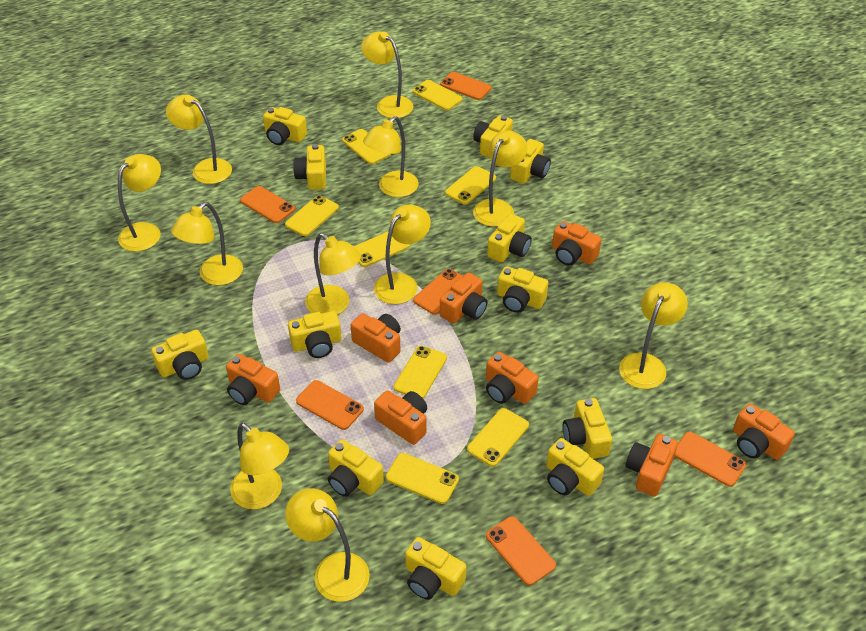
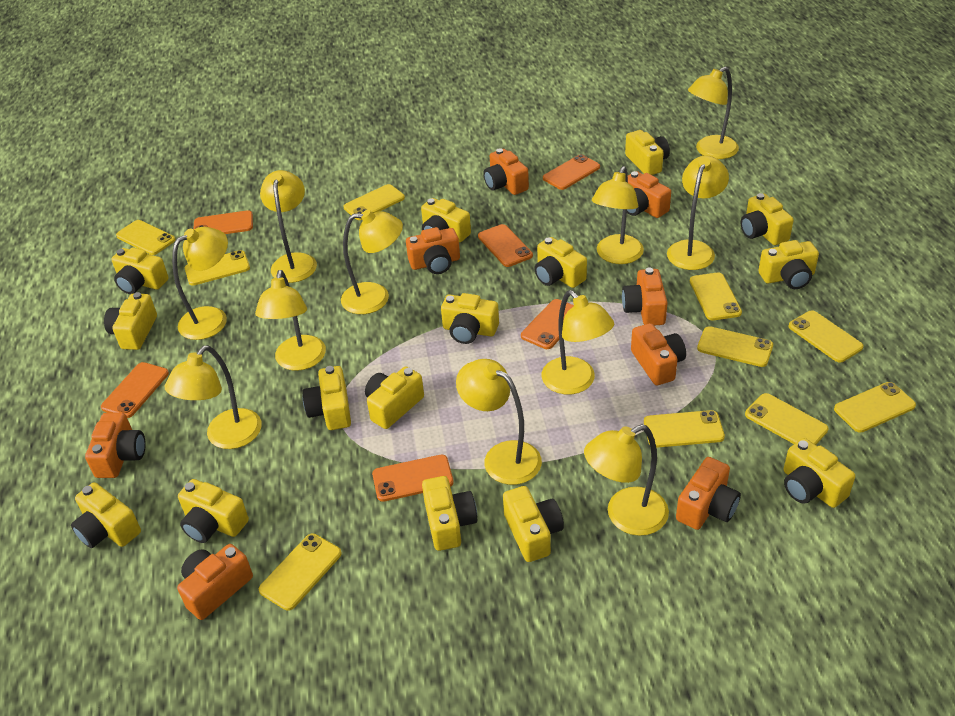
yellow camera: [151,330,209,380] [263,107,307,145] [288,311,341,358] [293,144,326,190] [328,440,384,497] [405,537,466,600] [473,115,513,158] [487,214,532,262] [497,266,548,313] [510,139,551,184] [546,438,604,496] [563,398,612,459] = 12 -> [71,482,141,548] [104,292,157,350] [111,247,169,294] [178,479,249,543] [302,366,351,430] [365,366,424,429] [421,198,471,242] [422,476,477,551] [441,293,499,344] [503,486,564,562] [535,237,587,288] [625,130,670,175] [741,193,794,245] [758,240,819,289] [784,438,855,508] = 15
yellow phone: [285,195,339,236] [342,129,391,164] [353,231,410,267] [386,453,459,504] [394,346,447,399] [413,80,463,110] [445,166,496,204] [467,408,529,467] = 8 -> [116,220,175,255] [185,250,250,286] [259,534,342,611] [344,184,405,220] [644,410,725,448] [690,272,742,321] [697,326,773,367] [745,393,829,445] [788,310,864,363] [834,382,916,433] = 10

